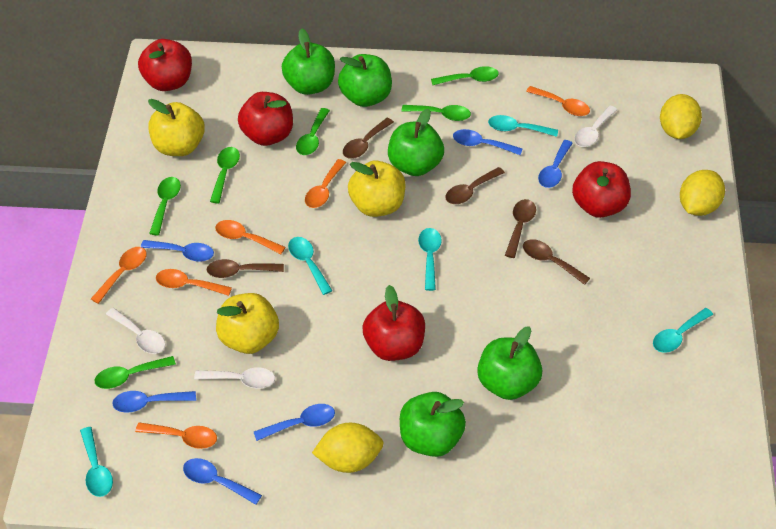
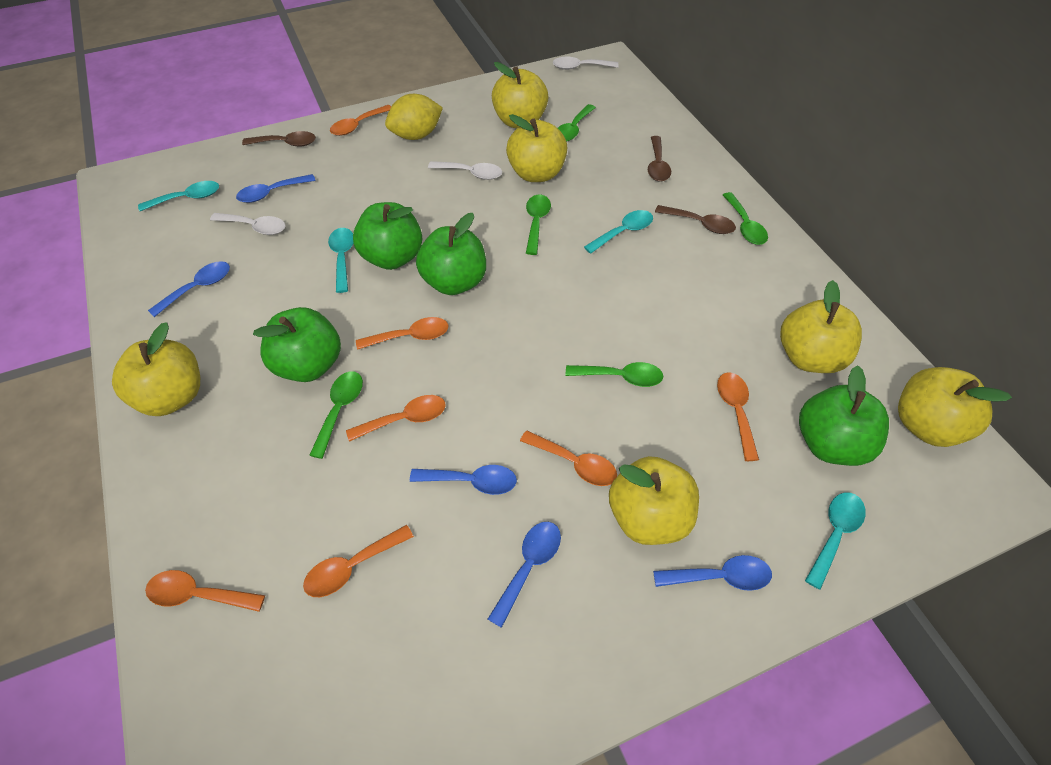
blue spoon: [112,391,196,412] [141,240,214,262] [183,458,262,505] [254,404,335,441] [453,129,523,155] [538,140,573,188] = 6 -> [148,261,230,317] [236,174,316,203] [410,465,517,495] [488,522,561,628] [653,555,772,591] = 5
brown spoon: [207,259,284,278] [343,118,394,159] [445,167,505,204] [505,199,536,258] [523,239,590,285] = 5 -> [242,131,316,147] [648,136,671,182] [655,205,736,234] = 3
green apple: [282,28,335,95] [338,54,392,107] [388,109,444,176] [400,392,466,457] [477,326,542,400] = 5 -> [253,307,341,382] [353,202,422,270] [416,213,486,295] [799,365,889,466] = 4
green spoon: [95,356,176,389] [149,177,181,235] [210,147,240,203] [296,108,330,155] [402,105,471,121] [431,66,499,85] = 6 -> [309,372,363,459] [526,194,551,255] [558,104,596,142] [566,362,664,387] [723,192,768,245] = 5
orange spoon: [91,247,147,304] [135,422,217,449] [156,269,232,296] [215,220,285,254] [305,159,346,208] [526,86,590,116] = 6 -> [145,570,265,612] [303,525,414,597] [330,105,391,136] [346,395,446,442] [356,317,448,350] [520,431,617,486] [717,372,759,461] = 7
red apple: [138,39,192,91] [238,92,293,146] [362,285,425,361] [572,161,631,218] = 4 -> none = 0
turquoise spoon: [80,427,113,497] [288,237,333,295] [418,228,442,291] [488,115,558,137] [653,308,713,353] = 5 -> [138,181,219,211] [328,228,354,293] [584,210,653,254] [805,493,866,590] = 4
yellow apple: [148,99,205,156] [216,293,279,354] [348,161,405,217] = 3 -> [112,322,200,416] [492,62,549,128] [506,114,568,182] [609,456,699,545] [780,280,862,373] [898,367,1012,447] = 6
yellow lemon: [312,423,384,473] [660,94,702,139] [680,170,725,216] = 3 -> [385,94,443,140] = 1

